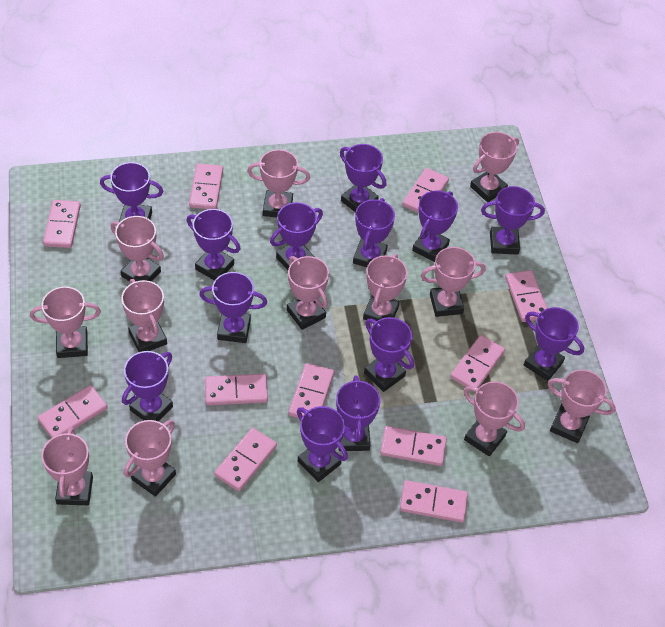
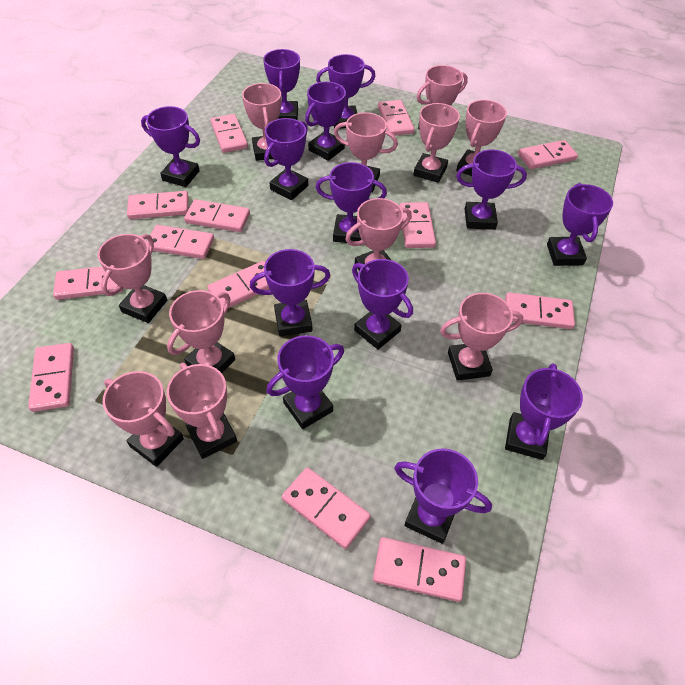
pink domino: [38,385,108,438] [43,200,81,248] [189,163,223,209] [205,374,268,405] [214,428,277,491] [288,363,334,418] [380,426,447,466] [400,480,468,523] [402,168,449,213] [450,335,505,388] [505,270,547,322] = 11 -> [28,343,74,412] [53,266,123,300] [127,191,188,219] [147,225,214,259] [184,199,250,232] [207,261,269,308] [211,114,248,153] [282,467,371,549] [373,537,466,602] [378,100,414,136] [400,202,436,248] [505,292,575,329] [518,140,578,169] = 13
pink trophy: [30,286,101,358] [41,427,93,505] [111,216,164,282] [121,279,167,352] [124,420,176,497] [247,149,310,218] [287,256,329,330] [363,254,408,321] [421,247,486,317] [464,381,525,456] [470,132,519,202] [548,370,616,443] = 12 -> [98,234,167,323] [103,371,184,467] [167,290,235,373] [167,362,237,459] [242,83,281,161] [334,112,398,193] [345,198,412,270] [413,103,460,183] [416,65,468,130] [440,293,523,381] [456,100,507,176] = 11

